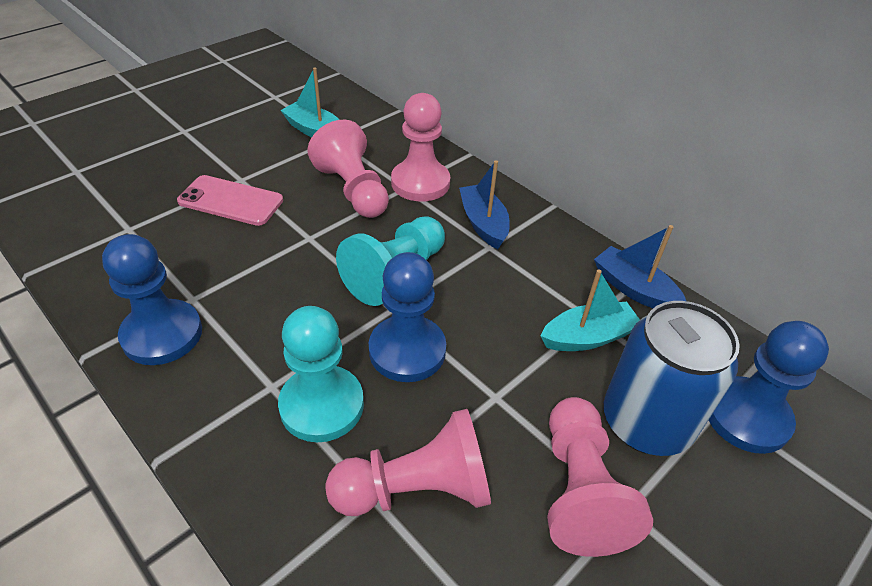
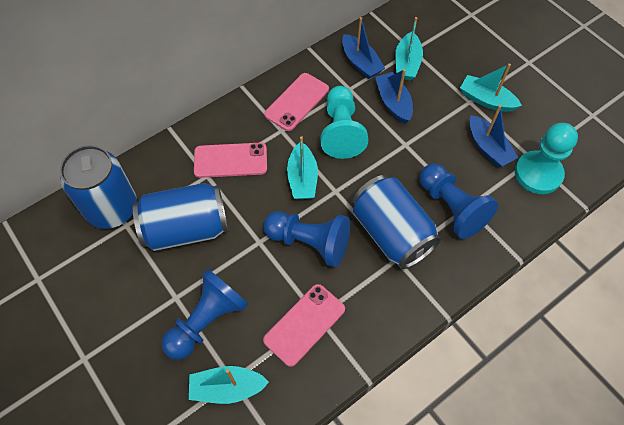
blue boat: [459,160,510,249] [594,225,686,308] = 2 -> [342,17,385,79] [375,69,413,124] [469,105,518,167] = 3
blue can: [604,301,740,456] = 1 -> [60,145,137,229] [133,183,228,251] [352,175,441,269] = 3
pink pawn: [307,120,389,218] [325,409,491,516] [391,93,450,202] [547,397,653,557] = 4 -> none = 0
pink phone: [177,175,283,226] = 1 -> [194,143,267,178] [263,284,345,367] [264,73,329,131] = 3
turquoise boat: [280,67,339,138] [540,269,640,351] = 2 -> [189,366,269,404] [287,136,318,199] [395,17,423,80] [460,64,522,112] = 4

